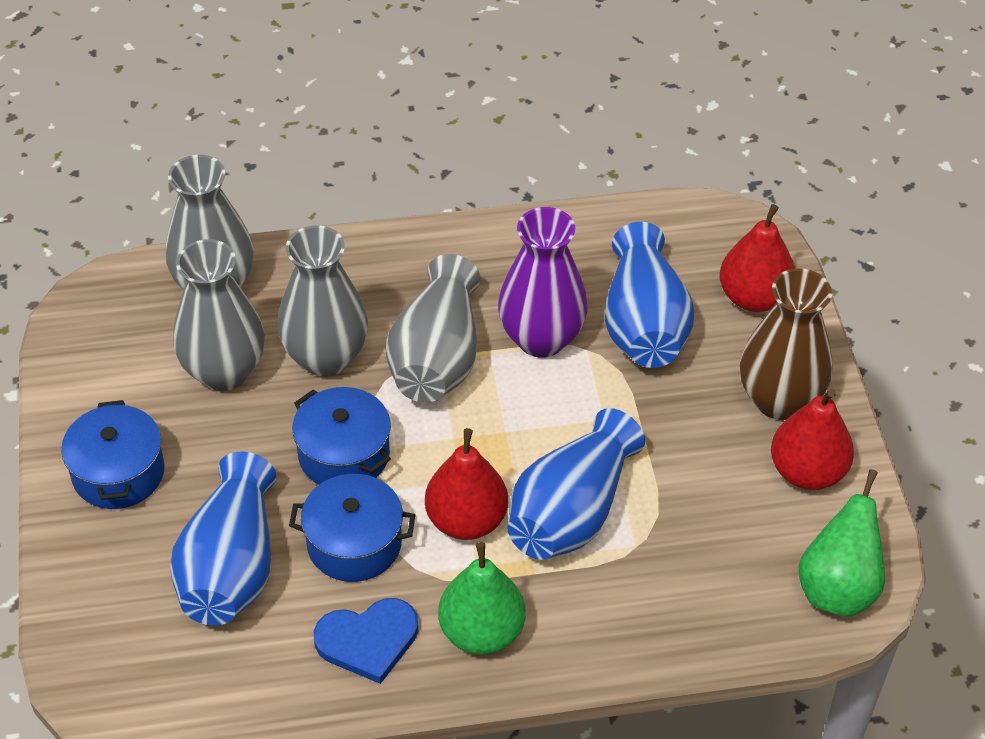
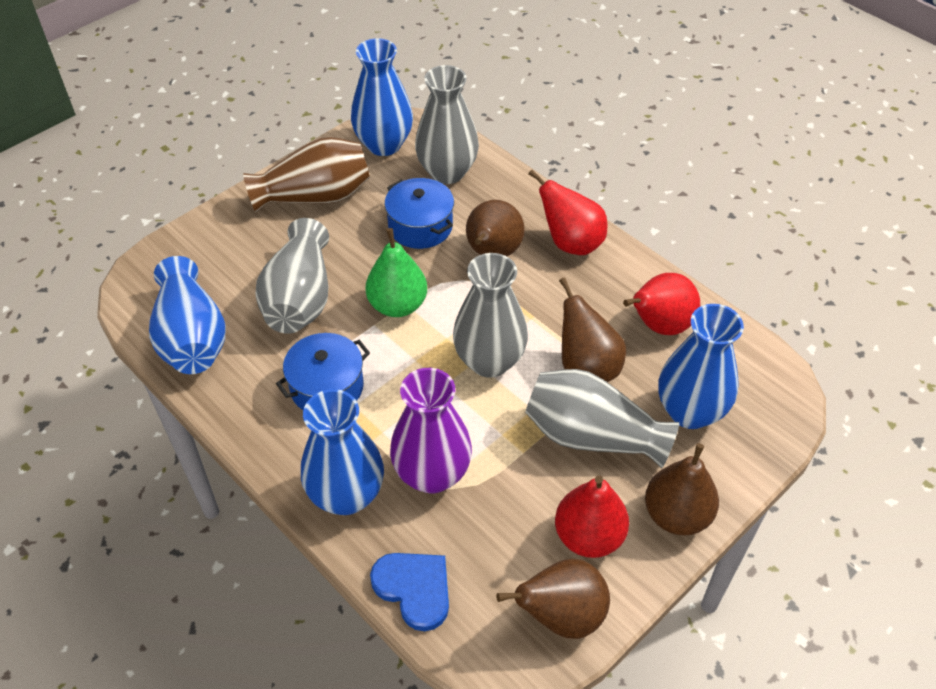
blue pot: [61,400,165,509] [289,474,415,582] [292,387,391,485] = 3 -> [276,333,370,410] [385,178,454,249] = 2
blue vase: [170,452,276,626] [507,408,645,560] [605,222,694,368] = 3 -> [149,256,225,374] [301,389,384,515] [351,38,413,156] [658,304,744,429] = 4
brown pear: none = 0 -> [466,200,525,256] [496,559,610,639] [559,277,626,382] [645,443,719,536] = 4
green pear: [438,542,526,655] [798,469,885,617] = 2 -> [366,228,427,317] = 1

